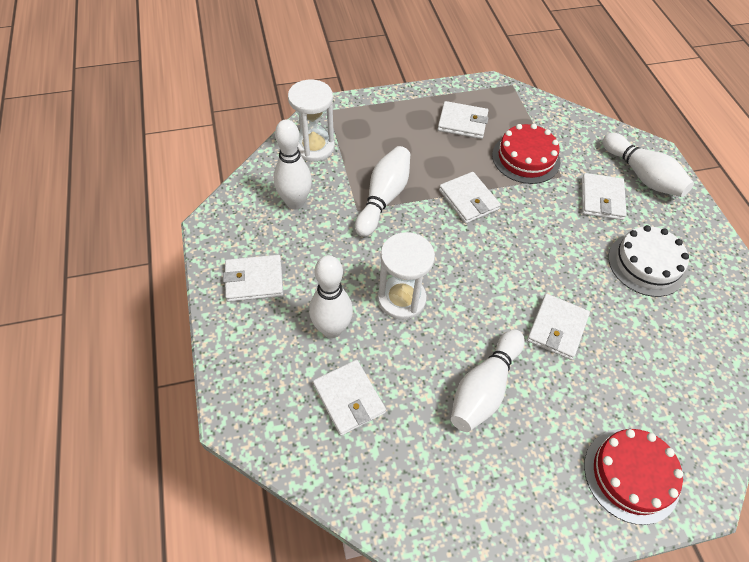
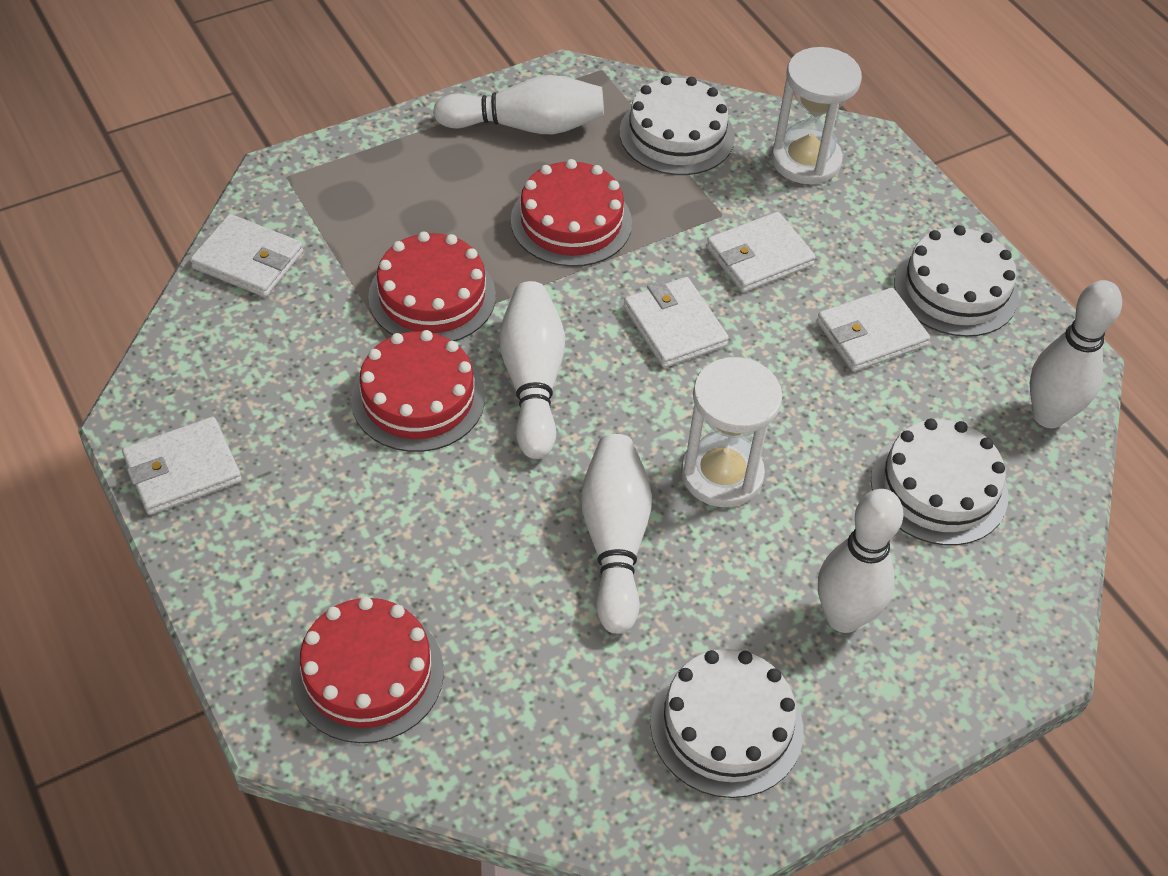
red cake: [492,124,560,184] [584,429,683,525] = 2 -> [291,597,444,743] [351,330,485,452] [368,232,496,341] [511,159,632,267] = 4
white cake: [608,225,689,297] = 1 -> [619,76,735,175] [650,649,803,798] [871,418,1008,545] [894,225,1019,337] = 4
white wallet: [223,255,283,302] [313,360,386,436] [438,101,488,139] [439,172,501,224] [527,294,590,360] [582,173,627,220] = 6 -> [122,417,242,515] [190,214,304,297] [624,277,729,368] [706,212,816,292] [817,288,930,372] = 5

